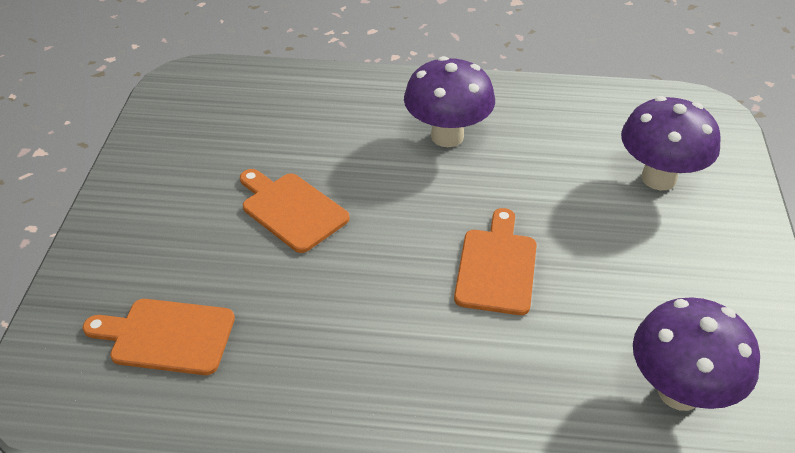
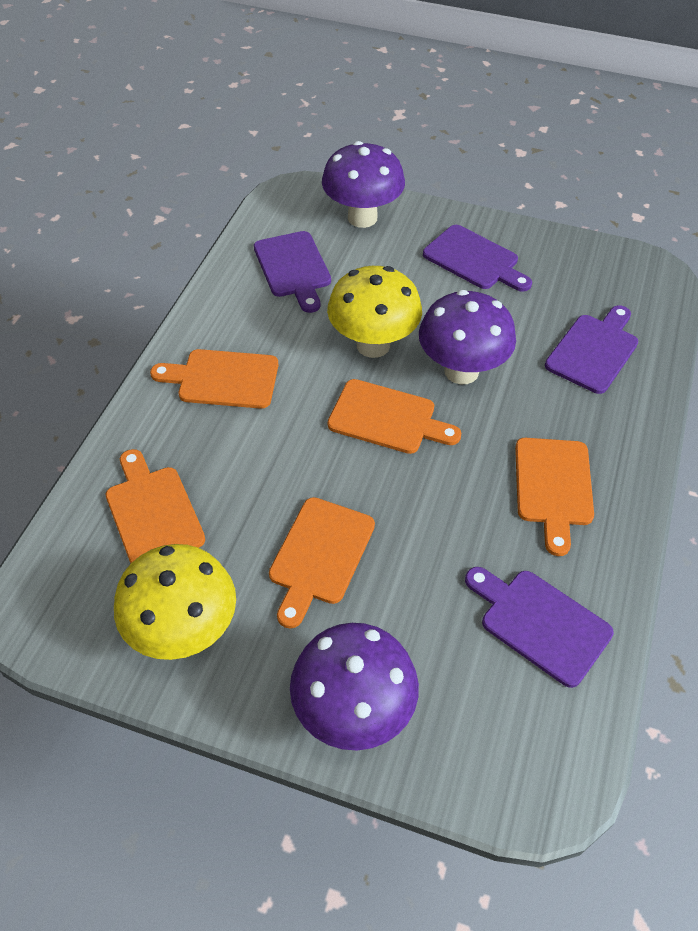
orange cutting board: [83,299,235,375] [240,169,350,253] [454,208,537,315] = 3 -> [106,449,205,564] [150,349,279,409] [269,497,375,629] [328,379,461,454] [515,438,594,556] = 5
purple cutting board: none = 0 -> [254,231,331,313] [423,225,532,292] [465,567,614,688] [545,305,638,394] = 4
yellow mushroom: none = 0 -> [114,544,236,660] [327,266,422,358] = 2

